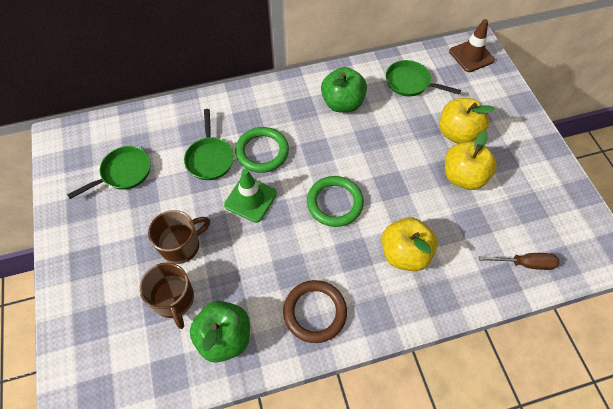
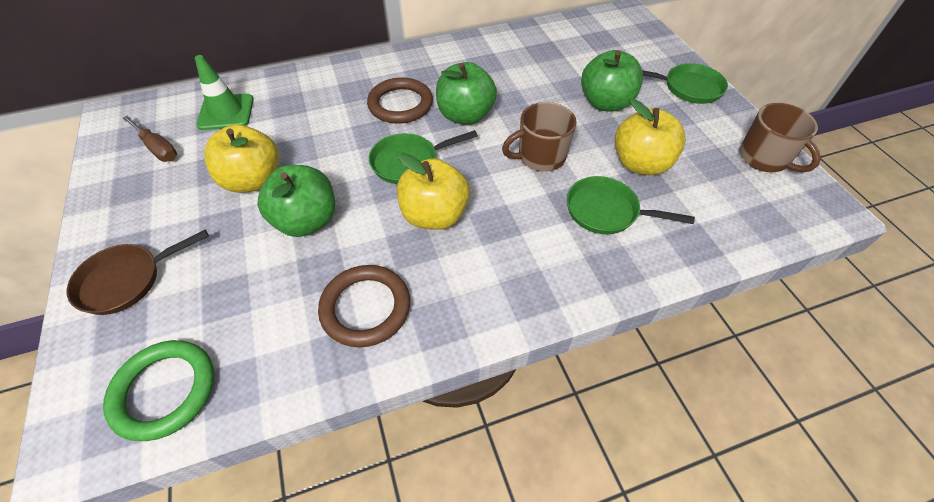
brown pan: none = 0 -> [66,230,209,315] = 1
brown ring: [283,280,347,343] = 1 -> [318,265,410,347] [367,77,433,124] = 2
brown traffic cone: [449,19,495,72] = 1 -> none = 0
green apple: [190,301,250,363] [321,67,367,112] = 2 -> [257,165,335,237] [436,62,497,125] [581,50,643,112] = 3
green ring: [235,127,289,173] [307,176,364,227] = 2 -> [103,340,214,441] = 1

